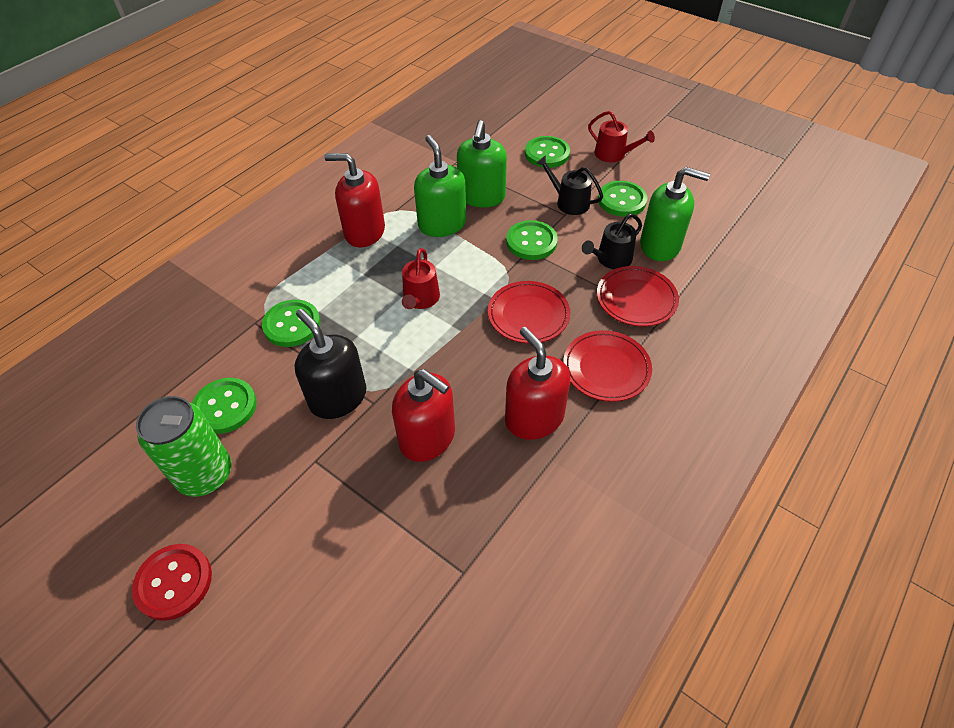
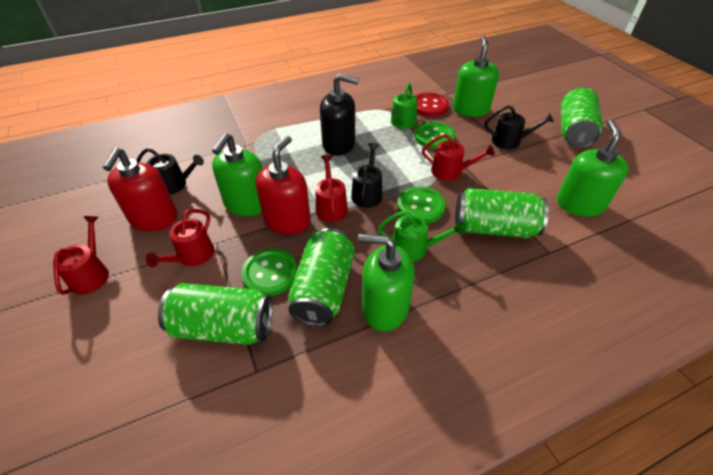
black watering can: [536,155,603,215] [582,214,642,269] = 2 -> [136,148,204,195] [351,143,382,208] [484,105,554,150] = 3
green button: [192,378,257,434] [262,300,320,347] [506,220,558,260] [525,136,570,168] [598,181,647,217] = 5 -> [241,248,297,296] [397,186,446,224] [414,121,455,149] = 3
green can: [136,396,232,497] = 1 -> [158,283,273,345] [288,228,355,327] [455,188,549,238] [561,88,603,148] = 4
green soap dispenser: [414,135,466,237] [457,120,507,208] [640,167,710,261] = 3 -> [212,133,263,216] [358,234,415,332] [453,35,499,117] [557,120,629,217] = 4
green watering can: none = 0 -> [378,211,464,262] [391,83,418,129] = 2
red plate: [488,281,570,344] [563,330,652,402] [597,266,679,327] = 3 -> none = 0
red soap dispenser: [324,153,385,248] [392,369,455,462] [505,327,571,440] = 3 -> [103,148,177,231] [255,136,311,235] = 2
red watering can: [402,248,440,309] [588,111,655,162] = 2 -> [53,216,109,295] [146,209,214,267] [315,155,348,222] [422,134,495,181] = 4

